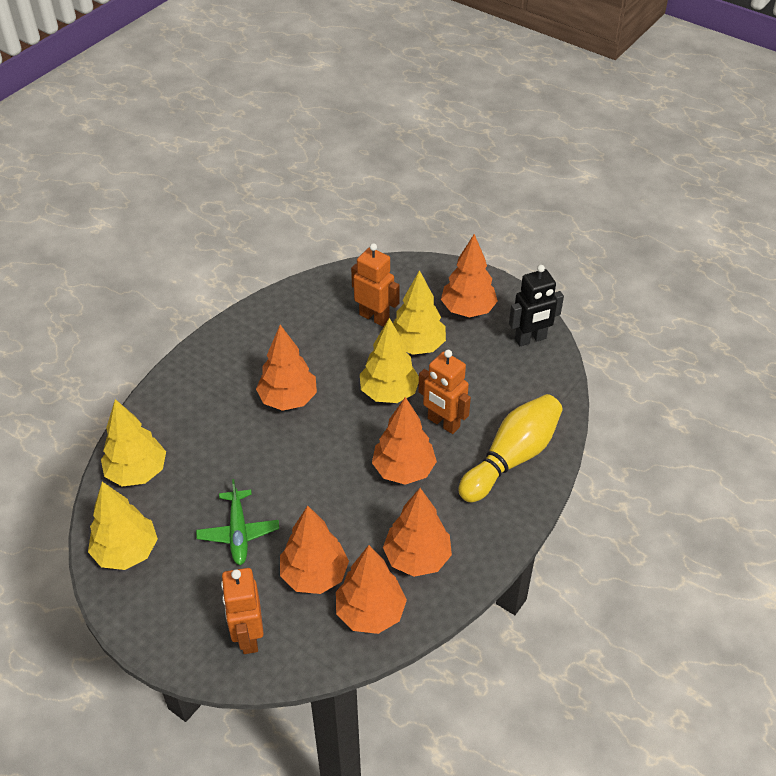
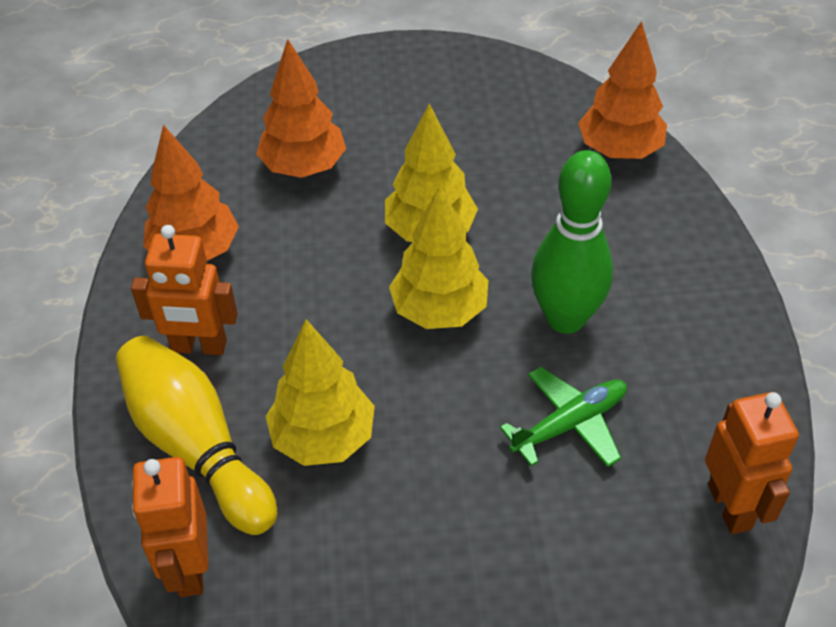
black robot: [509,265,564,346] = 1 -> none = 0
green bowling pin: none = 0 -> [531,150,613,334] = 1
orange tree: [256,325,317,411] [280,505,349,594] [336,545,407,634] [372,397,437,485] [383,488,452,577] [441,234,498,317] = 6 -> [143,125,239,261] [256,39,346,178] [578,21,667,159] = 3
yellow tree: [88,482,158,570] [101,399,166,486] [360,318,419,403] [393,270,446,355] = 4 -> [266,319,375,466] [385,104,478,242] [389,185,488,329] = 3

